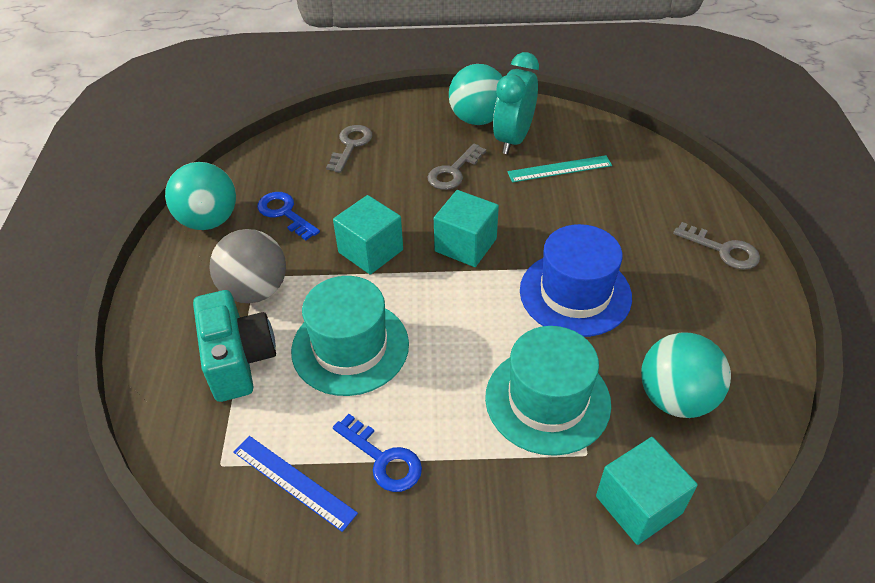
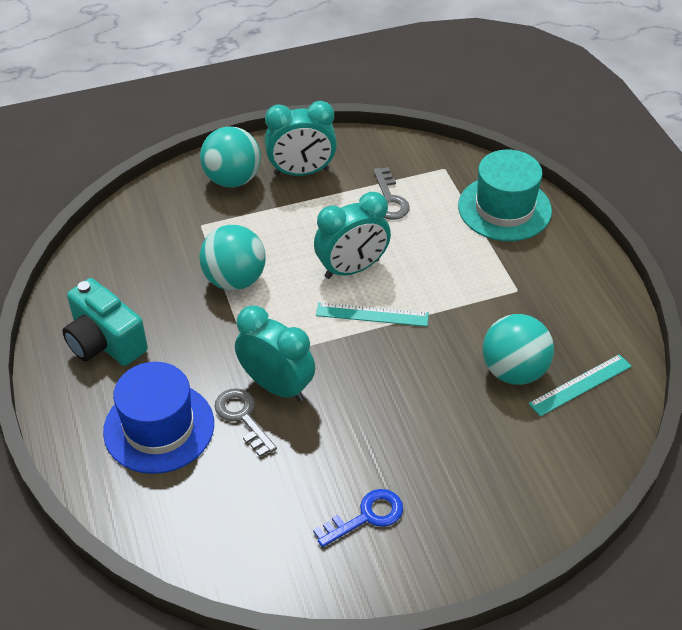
blue key: [257,192,320,241] [333,414,422,492] = 2 -> [313,489,403,547] = 1
blue ruler: [234,436,358,532] = 1 -> none = 0
grey ball: [209,229,286,303] = 1 -> none = 0
grey key: [326,125,372,173] [428,144,486,190] [673,222,760,270] = 3 -> [214,388,277,457] [373,167,410,220] = 2
turquoise clock: [493,52,539,154] = 1 -> [235,305,315,402] [265,101,337,176] [314,192,391,279] = 3
turquoise cube: [333,195,403,275] [434,190,499,267] [596,437,698,545] = 3 -> none = 0
turquoise hat: [291,276,409,396] [485,326,611,456] = 2 -> [458,149,552,241] = 1
turquoise ruler: [507,155,612,182] = 1 -> [316,302,429,327] [529,354,632,417] = 2

